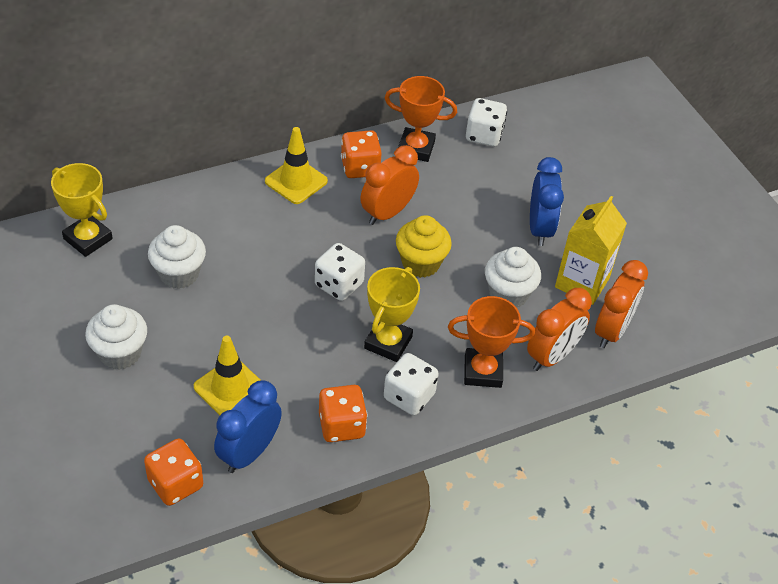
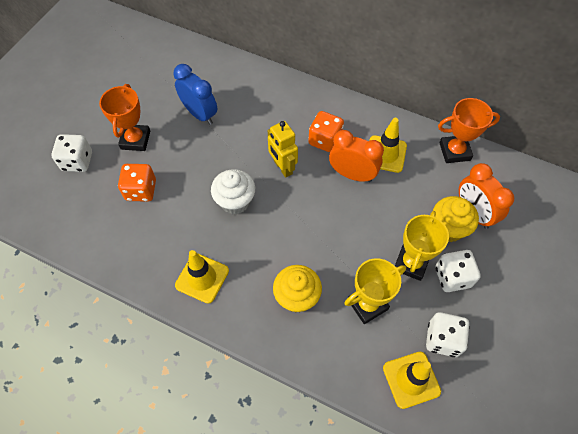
blue clock: [214,381,282,473] [530,157,564,246] = 2 -> [173,64,217,125] = 1
orange clock: [360,145,419,225] [527,288,592,371] [595,260,648,348] = 3 -> [329,130,384,182] [459,163,514,229] = 2
orange dice: [144,438,203,506] [319,385,367,442] [341,130,382,178] = 3 -> [118,164,156,202] [308,111,344,152] = 2
white cupcake: [85,304,147,370] [148,225,206,289] [485,247,541,308] = 3 -> [211,169,255,215] = 1
yellow carton: [555,196,627,305] = 1 -> none = 0
yellow cupcake: [396,215,452,278] = 1 -> [273,265,322,313] [433,196,479,242] = 2
yellow robot: none = 0 -> [268,121,298,178] = 1
yellow traffic cone: [194,336,261,415] [265,127,328,204] = 2 -> [175,250,229,304] [369,118,407,173] [383,352,441,409] = 3

